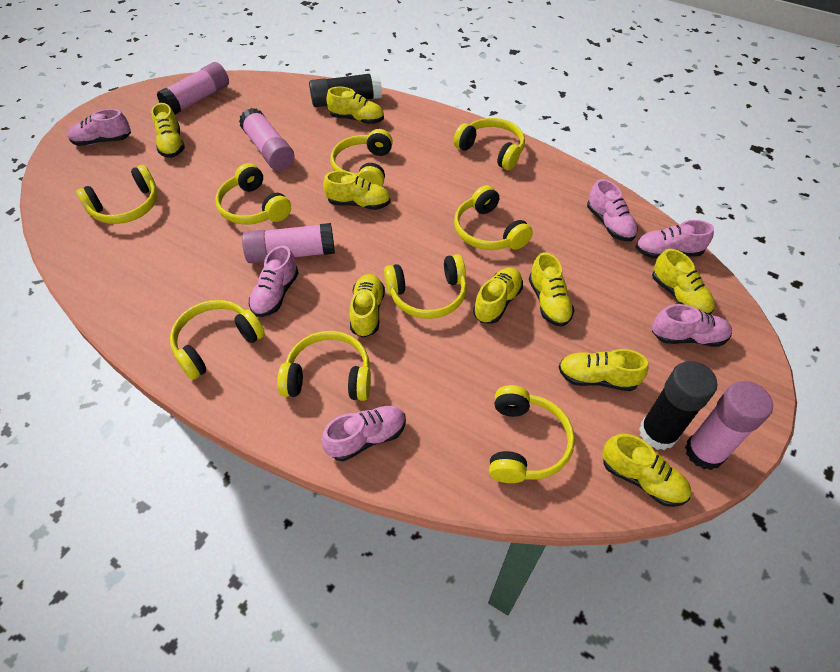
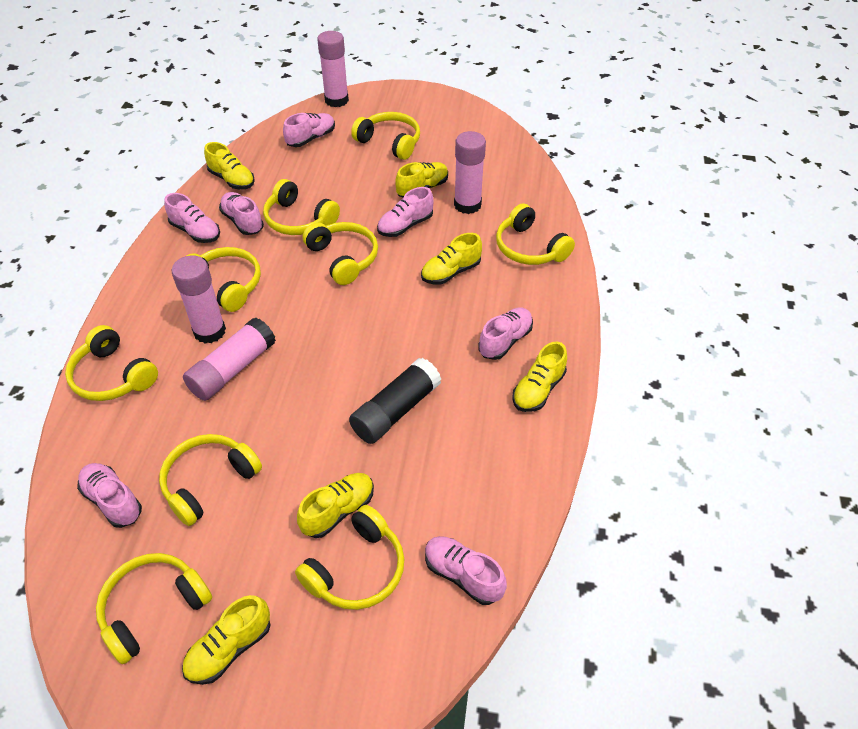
black glue stick: [309,72,382,107] [639,361,717,450] = 2 -> [349,358,441,444] = 1
pink shoe: [67,109,131,146] [249,246,299,317] [321,406,406,461] [587,179,638,241] [636,220,714,259] [652,304,732,347] = 6 -> [77,463,142,528] [164,193,220,243] [219,192,264,235] [283,113,335,147] [377,187,433,237] [425,536,507,605] [478,308,533,360] = 7
yellow shoe: [151,103,185,158] [323,171,391,210] [326,87,384,124] [350,274,385,338] [473,267,523,324] [529,252,575,327] [559,349,649,391] [602,434,691,507] [652,249,715,315] = 9 -> [182,595,270,685] [204,142,255,189] [297,473,374,538] [395,162,448,198] [421,233,482,285] [512,342,567,412] = 6

